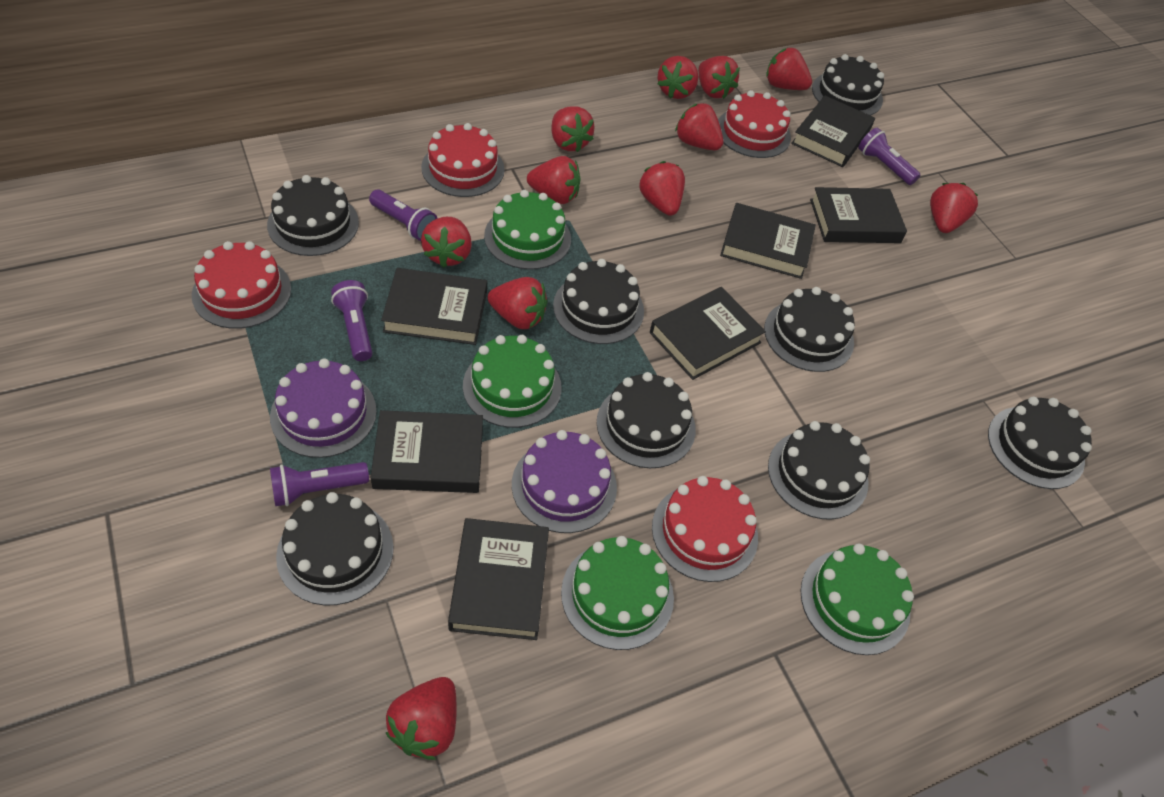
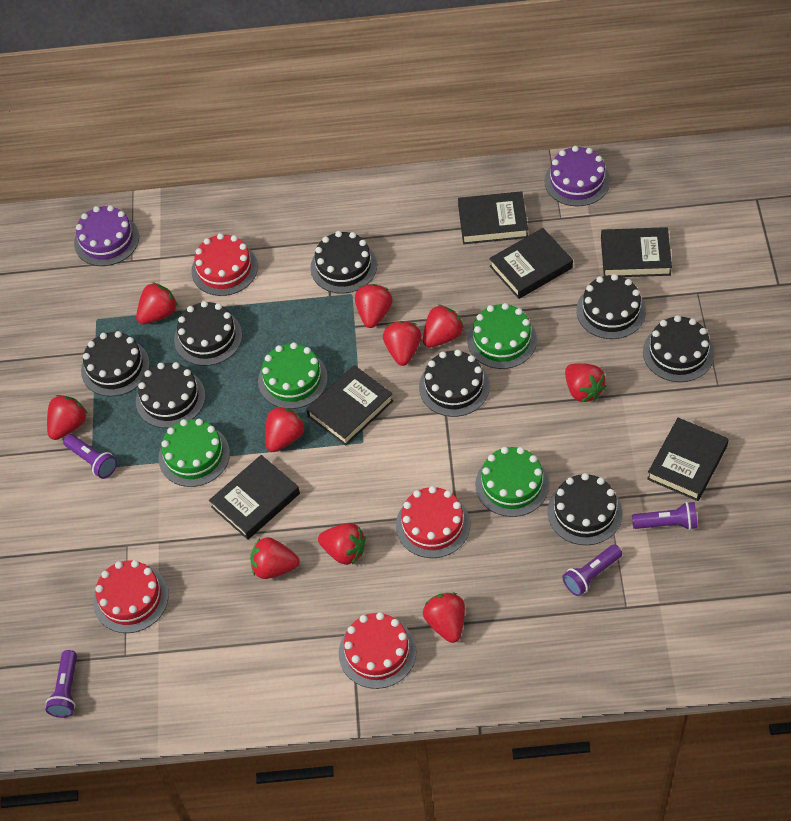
black book: [370,410,483,493] [381,268,487,345] [448,518,549,640] [650,287,766,380] [720,203,816,279] [791,95,875,167] [810,187,907,243] = 7 -> [209,455,300,540] [306,365,393,446] [458,191,528,244] [489,228,573,299] [601,227,672,277] [647,418,729,501] = 6
red strawberry: [386,677,457,760] [421,217,472,268] [488,277,548,329] [527,156,581,204] [551,106,595,152] [639,161,685,216] [657,56,698,99] [675,103,723,150] [698,56,740,99] [766,48,812,90] [930,183,978,233] = 11 -> [47,395,87,440] [136,282,178,324] [250,537,300,579] [265,406,305,452] [318,523,366,565] [355,284,392,328] [383,321,421,366] [423,305,464,348] [423,593,465,643] [565,363,606,402] = 10

